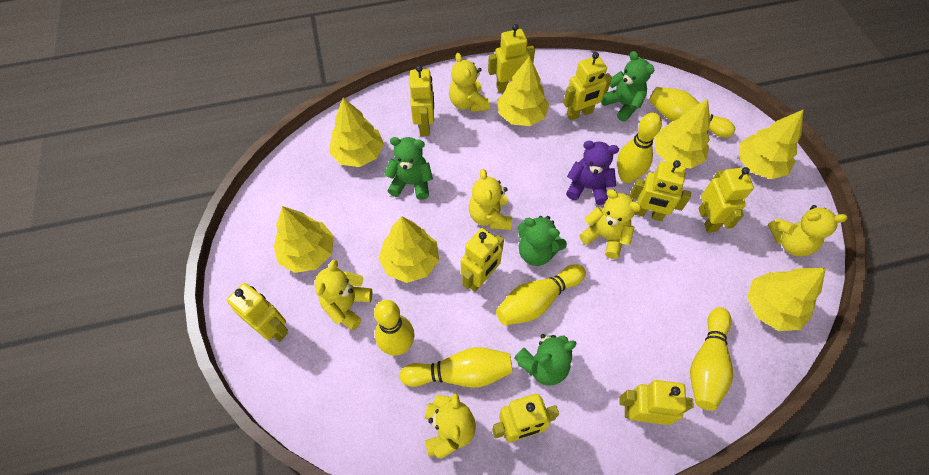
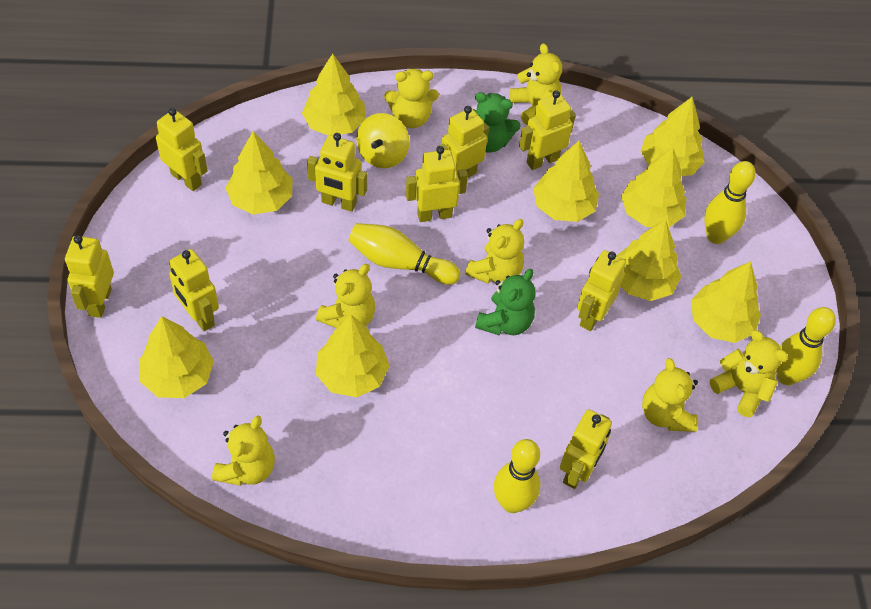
green teddy bear: [384,137,433,200] [514,334,577,386] [518,216,567,266] [601,51,654,121] = 4 -> [473,92,521,153] [475,269,535,336] = 2
purple teddy bear: [566,141,619,205] = 1 -> none = 0
yellow bowling pin: [374,300,414,356] [400,347,513,388] [496,264,586,326] [617,113,662,183] [649,87,735,137] [690,307,733,411] = 6 -> [349,223,460,285] [494,439,540,513] [704,161,756,244] [776,307,836,385] = 4
yellow spinning top: none = 0 -> [356,113,410,168] = 1
yellow teddy bear: [315,259,372,331] [425,394,476,459] [449,53,490,112] [469,169,512,230] [579,189,641,259] [768,205,848,257] = 6 -> [212,415,275,486] [316,264,375,328] [384,69,439,128] [465,219,524,284] [509,43,562,125] [642,358,698,432] [710,330,788,417] = 7
yellow tree: [274,206,334,273] [329,98,384,167] [378,216,439,283] [497,56,549,126] [654,99,710,169] [739,109,804,179] [747,268,826,331] = 7 -> [139,316,214,398] [226,131,292,214] [302,54,366,136] [316,315,390,397] [533,140,599,222] [617,219,681,301] [621,147,686,227] [640,97,705,176] [691,261,761,343] = 9

